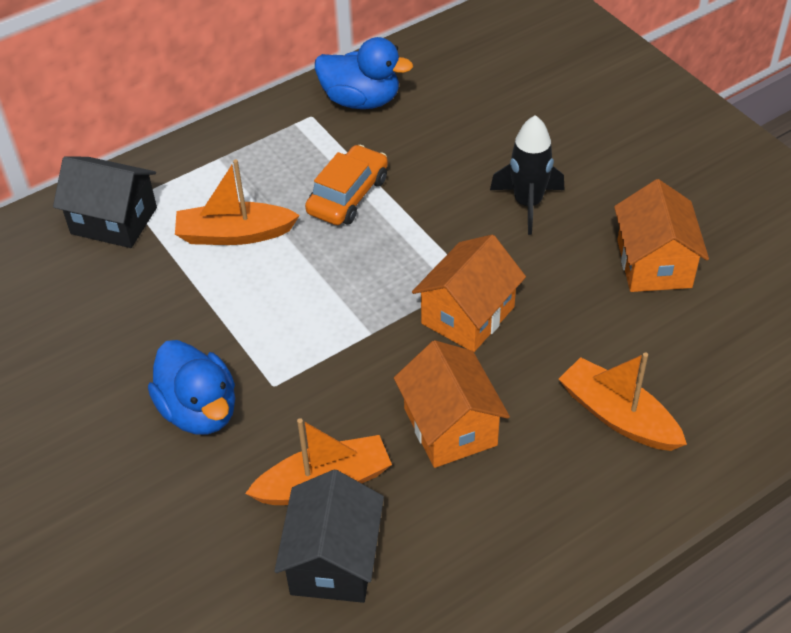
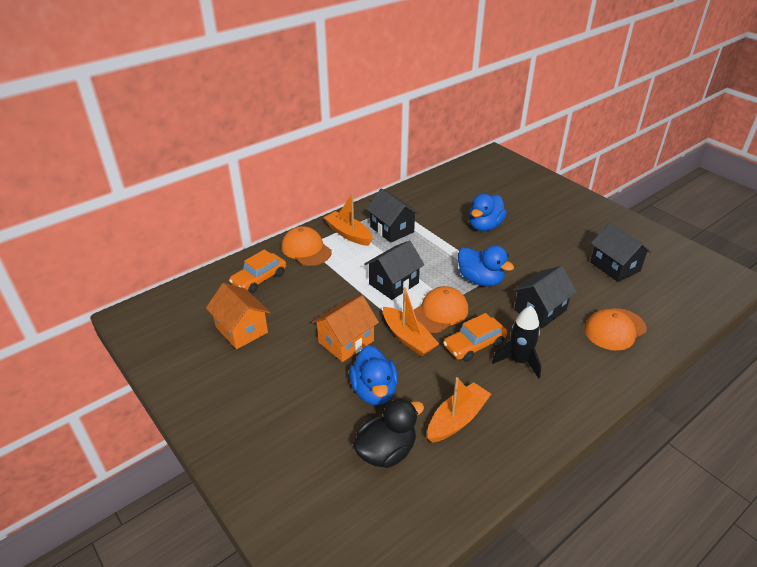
black duck: none = 0 -> [353,398,424,468] = 1
black house: [53,156,157,248] [274,470,384,603] = 2 -> [364,240,424,300] [366,188,419,243] [513,266,577,328] [590,223,652,282] = 4
blue duck: [148,340,235,434] [315,37,413,109] = 2 -> [349,345,398,405] [458,245,514,287] [469,194,507,231] = 3
orange cap: none = 0 -> [281,226,331,266] [414,286,468,333] [584,308,647,351] = 3
orange car: [305,145,388,225] = 1 -> [229,250,286,293] [443,313,507,362] = 2
orange house: [394,340,510,468] [412,235,526,352] [614,179,709,292] = 3 -> [206,283,270,349] [312,295,379,362] = 2

